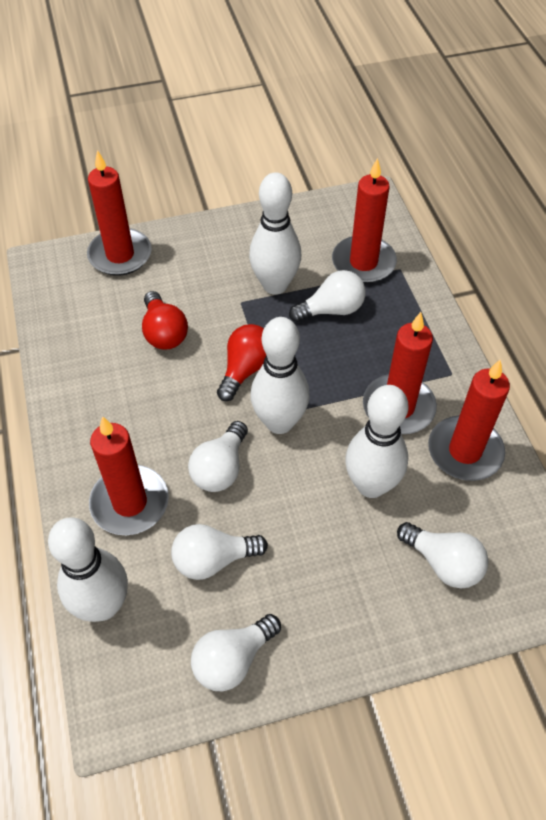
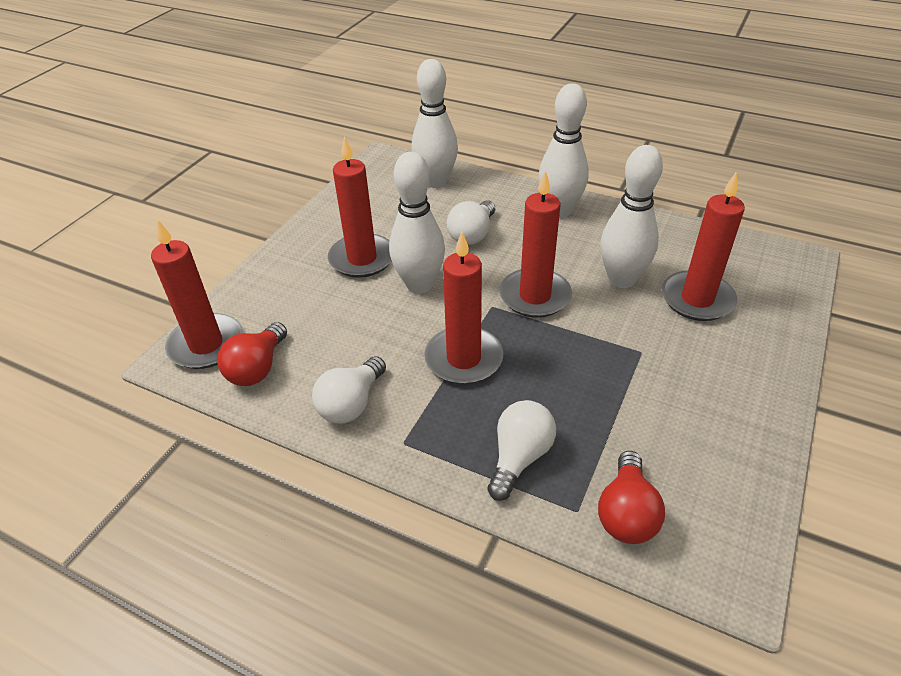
white light bulb: [171,524,268,580] [188,421,248,492] [191,614,281,691] [289,270,366,322] [397,522,489,588] = 5 -> [312,356,386,424] [447,200,495,245] [487,400,556,501] = 3

